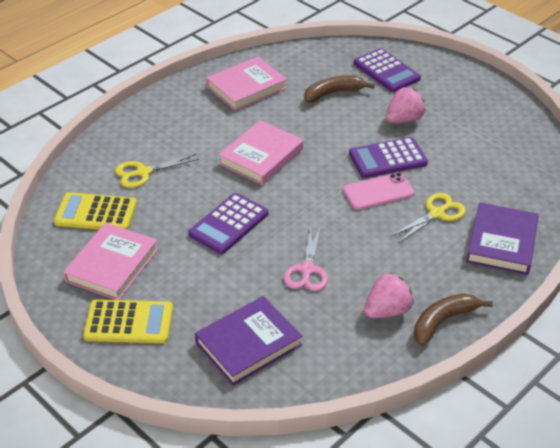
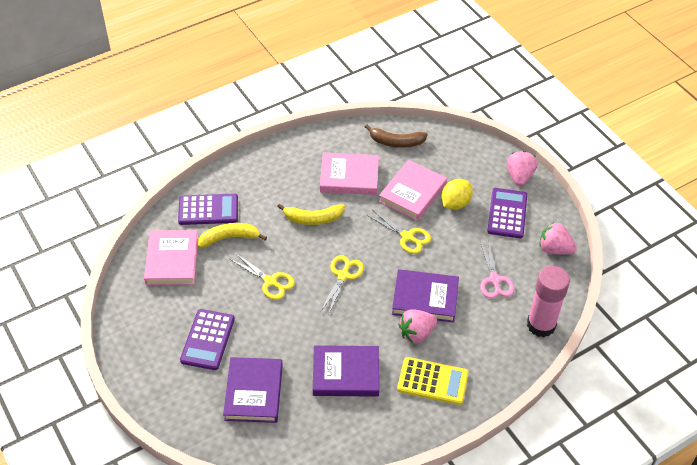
brown banana: [304,75,375,103] [414,294,493,346] = 2 -> [365,125,428,148] = 1
pink glue stick: none = 0 -> [527,266,570,337] = 1
pink phone: [343,172,415,210] = 1 -> none = 0
pink strawberry: [364,272,414,318] [385,87,425,123] = 2 -> [398,309,437,344] [507,151,538,186] [539,222,577,255] = 3
purple book: [195,296,302,386] [466,202,539,275] = 2 -> [223,357,283,423] [313,345,379,397] [392,269,459,323] = 3
yellow banana: none = 0 -> [198,223,267,248] [277,204,345,225] = 2
yellow calculator: [54,192,137,230] [83,299,173,343] = 2 -> [397,357,469,405] = 1
yellow lemon: none = 0 -> [441,179,473,210] = 1
yellow scissors: [115,154,199,188] [391,193,466,243] = 2 -> [230,254,295,300] [321,255,364,314] [367,210,431,254] = 3

